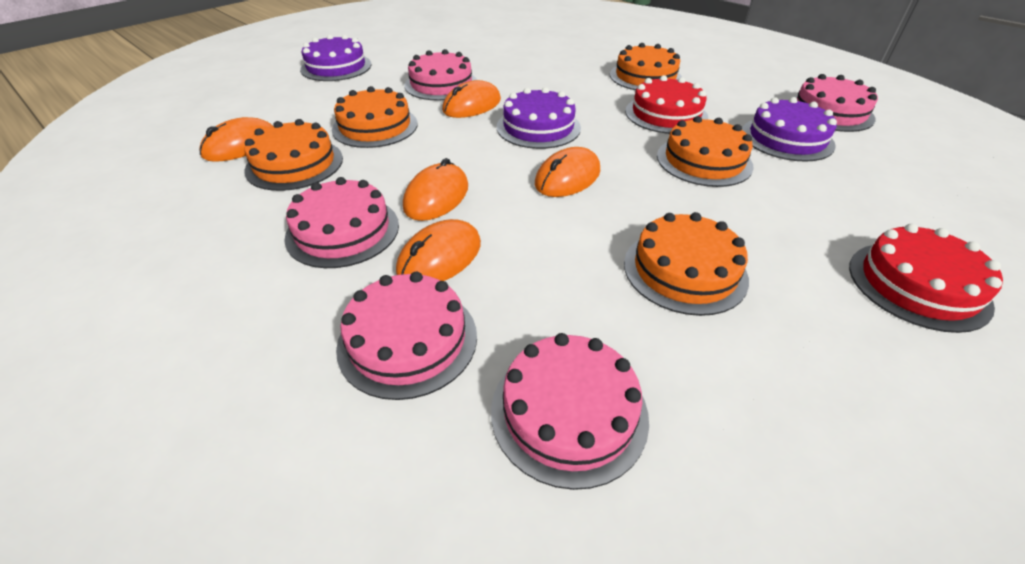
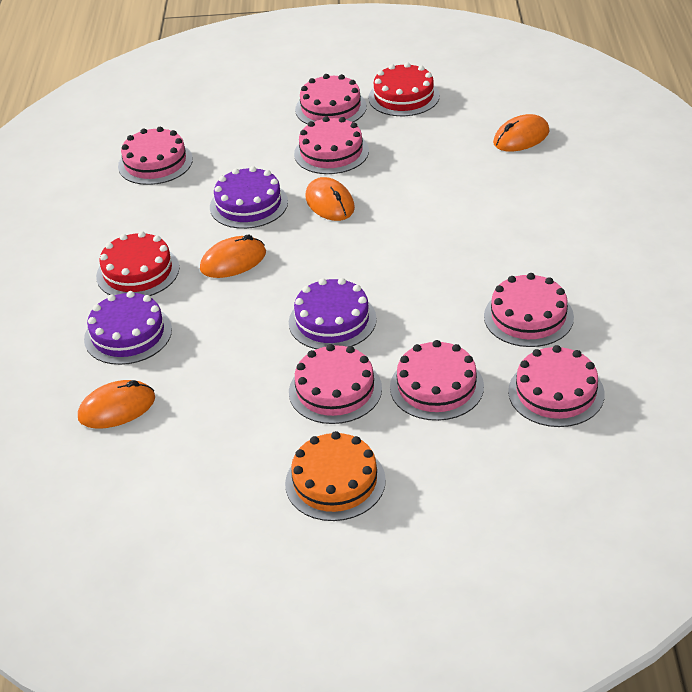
orange cake: [244,119,343,191] [332,86,418,148] [610,43,682,90] [624,212,749,316] [657,116,754,187] = 5 -> [285,431,386,521] = 1
orange mouse: [199,117,273,162] [396,219,481,281] [403,158,468,221] [442,80,501,118] [535,147,600,197] = 5 -> [78,380,155,429] [200,234,266,278] [306,177,355,221] [493,114,550,151] = 4
pink cake: [284,177,399,268] [336,272,477,400] [404,49,477,100] [491,333,649,490] [796,74,878,132] = 5 -> [118,127,193,185] [289,344,382,424] [294,116,369,174] [295,74,367,125] [390,340,484,421] [484,273,574,347] [508,345,605,427] = 7

